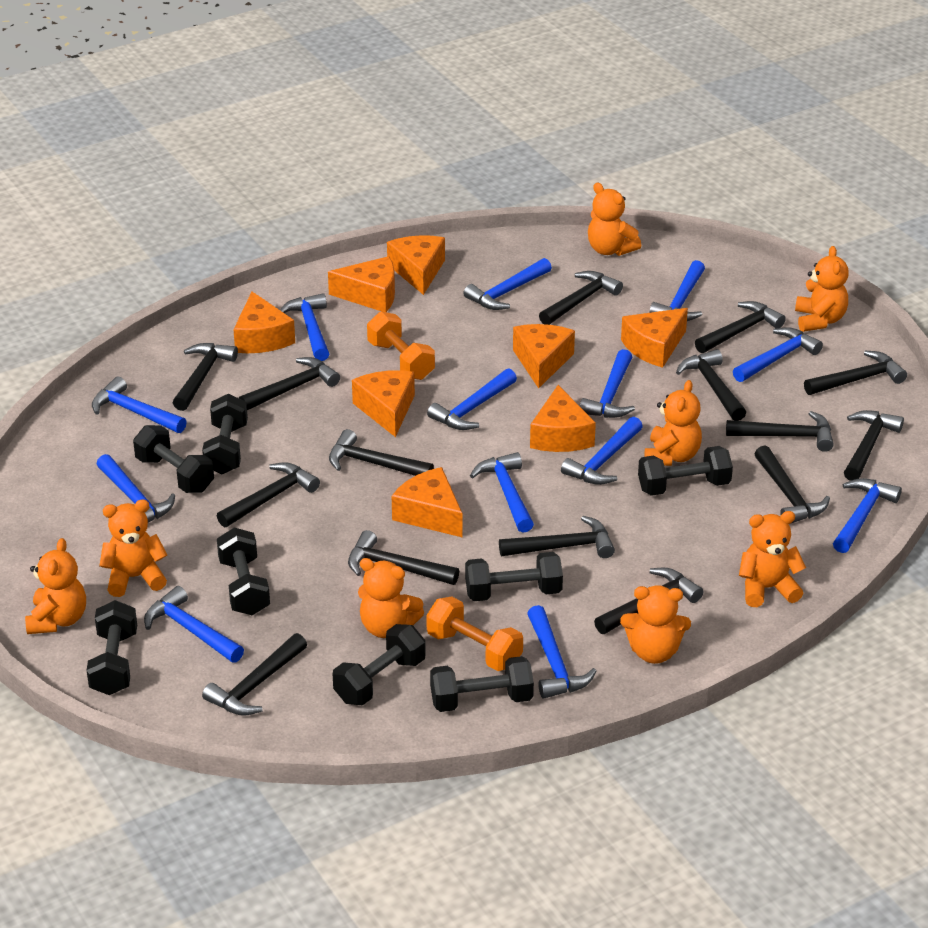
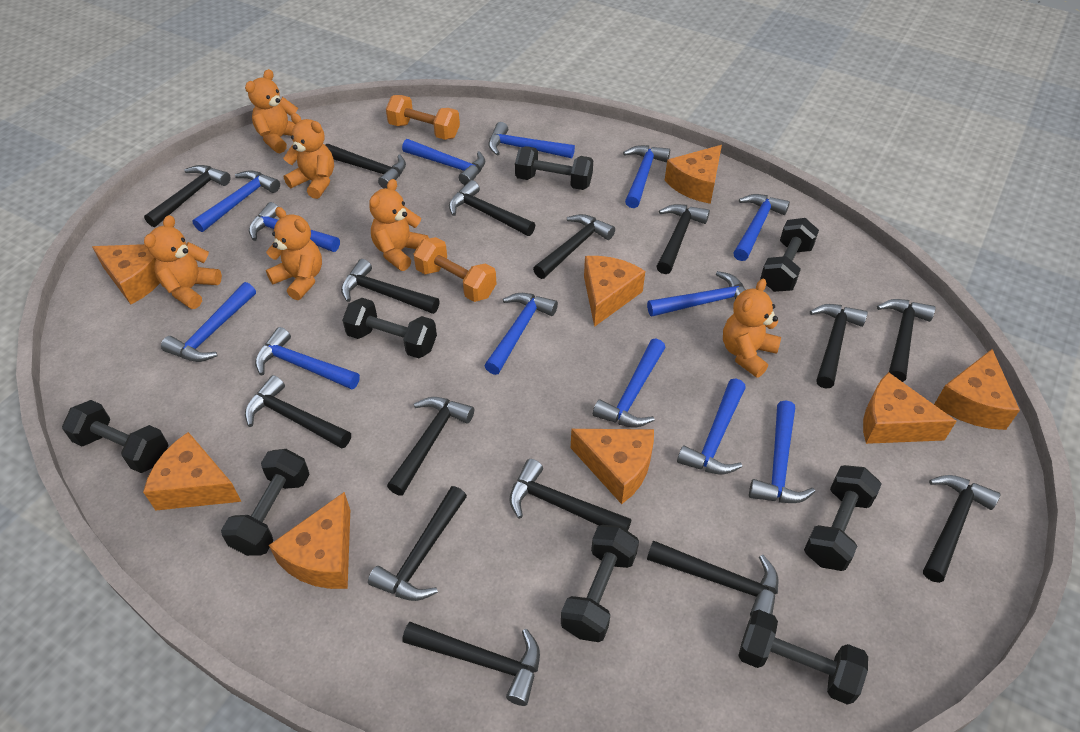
orange teddy bear: [25,538,86,634] [99,499,167,597] [358,558,424,638] [588,183,641,256] [620,585,691,664] [644,380,702,466] [739,511,806,607] [795,246,849,332] = 8 -> [144,215,222,309] [245,69,298,153] [266,207,322,300] [283,113,334,199] [369,179,429,271] [723,279,781,378] = 6

